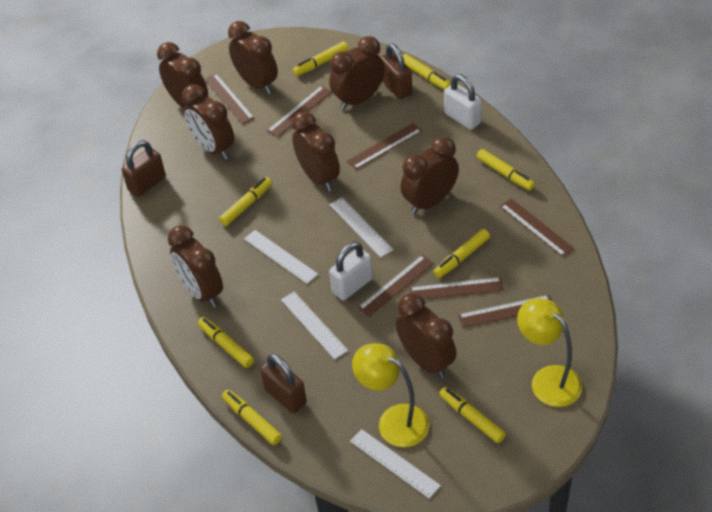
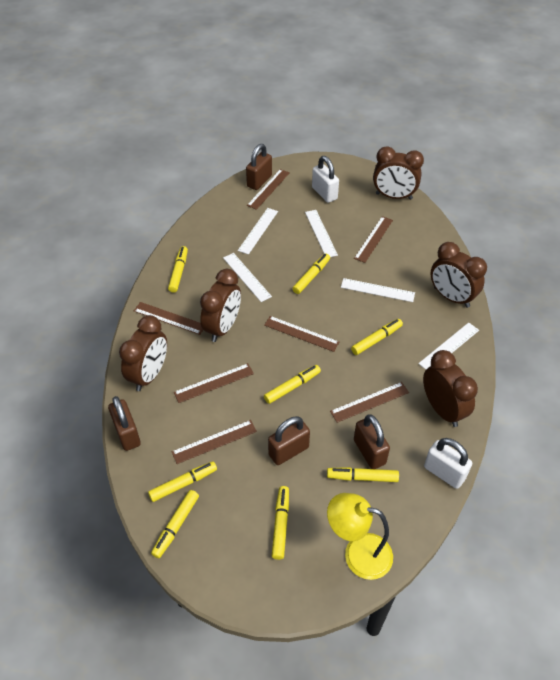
brown clock: [157,42,208,108] [168,225,223,307] [182,84,234,160] [228,21,278,94] [292,111,340,192] [329,36,385,110] [396,293,456,378] [400,136,459,214] = 8 -> [119,315,167,391] [200,269,241,342] [373,146,424,200] [423,350,478,427] [431,242,487,308] = 5
brown padlock: [122,140,166,197] [260,354,307,413] [380,43,412,99] = 3 -> [108,396,141,451] [246,144,272,190] [268,416,310,465] [354,414,390,469] = 4
white ruler: [244,230,318,284] [281,292,348,359] [330,198,393,258] [350,429,441,499] = 4 -> [223,253,272,302] [238,208,278,255] [305,210,338,257] [341,278,415,302] [418,322,479,370] = 5
yellow lamp: [352,343,429,447] [517,298,582,407] = 2 -> [327,493,393,580] = 1

